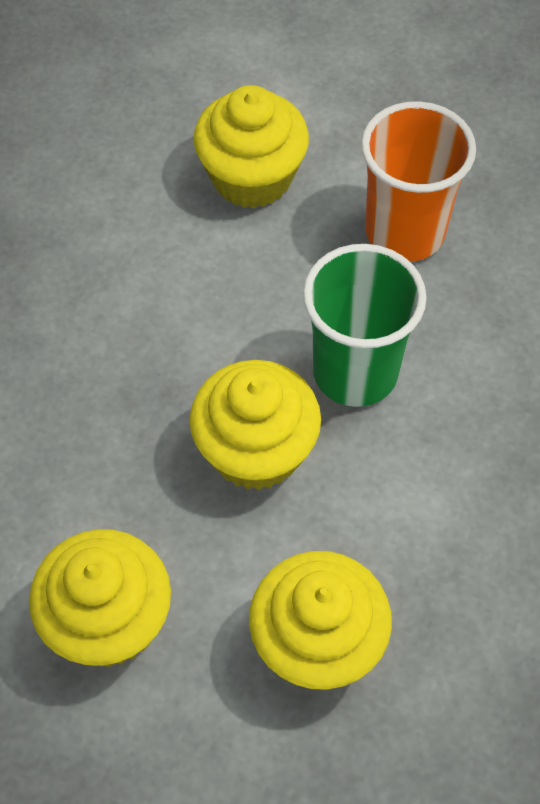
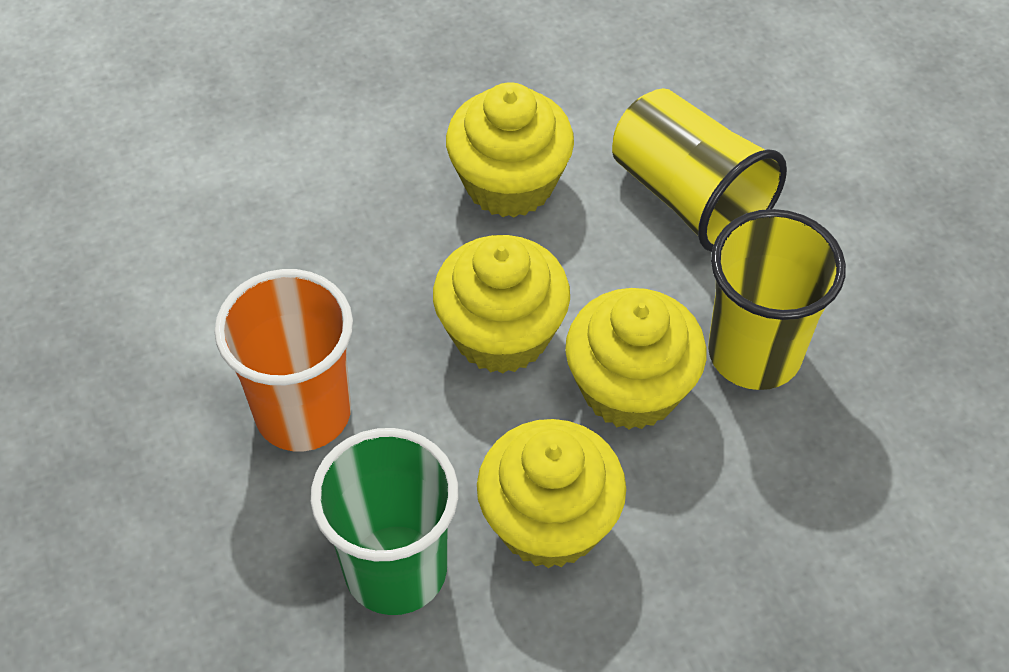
yellow cup: none = 0 -> [612,88,787,252] [708,209,846,390] = 2

